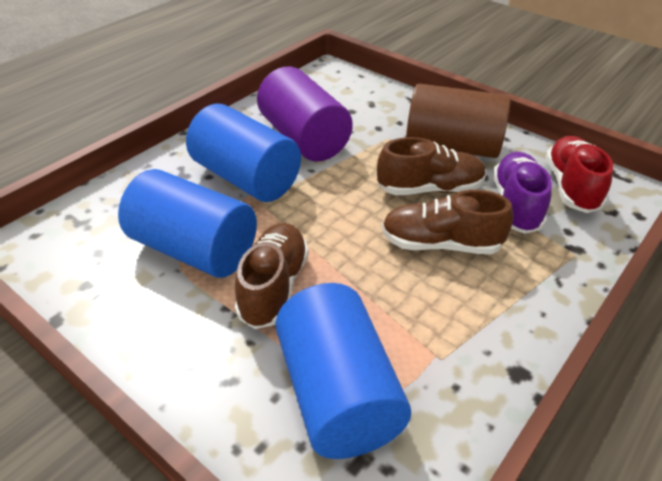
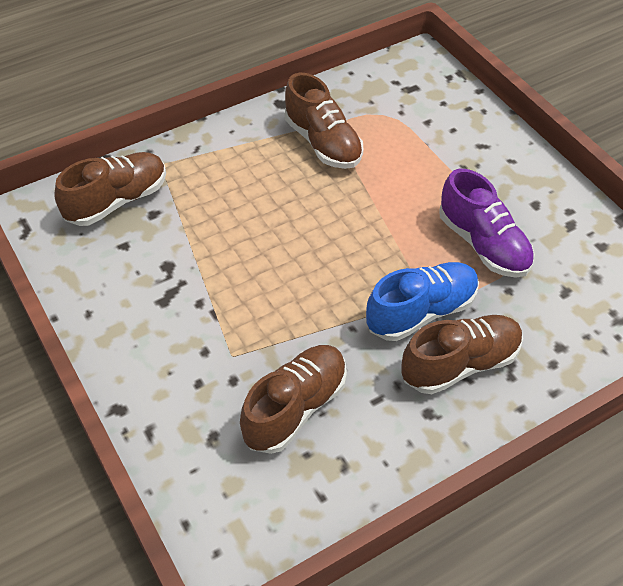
blue cylinder: [118,169,257,278] [186,104,301,202] [275,283,411,459] = 3 -> none = 0
blue shoe: none = 0 -> [366,262,479,341] = 1
brown cylinder: [406,83,511,158] = 1 -> none = 0
brown shoe: [235,223,309,329] [377,137,486,195] [382,190,513,254] = 3 -> [54,152,166,226] [240,345,347,454] [284,73,363,169] [401,315,523,394] = 4
purple cylinder: [257,67,353,162] = 1 -> none = 0
red shoe: [546,136,614,213] = 1 -> none = 0

